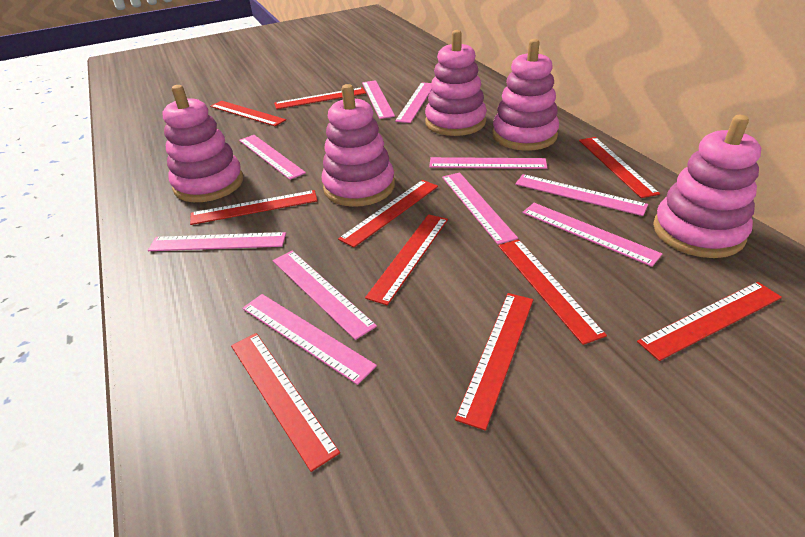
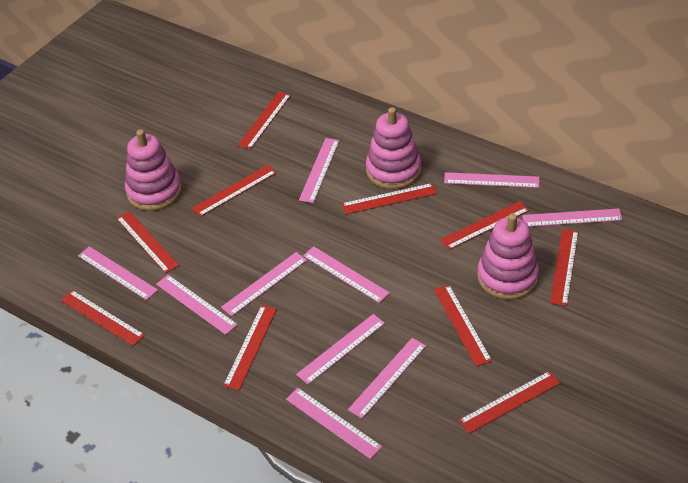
pink stacking toy: [163,85,243,202] [322,84,395,207] [425,30,487,136] [492,39,559,151] [653,115,761,258] = 5 -> [125,129,182,211] [366,107,421,189] [477,213,539,300] = 3

